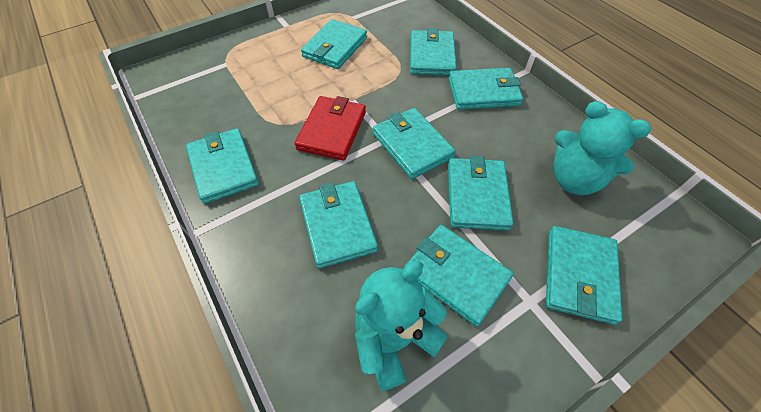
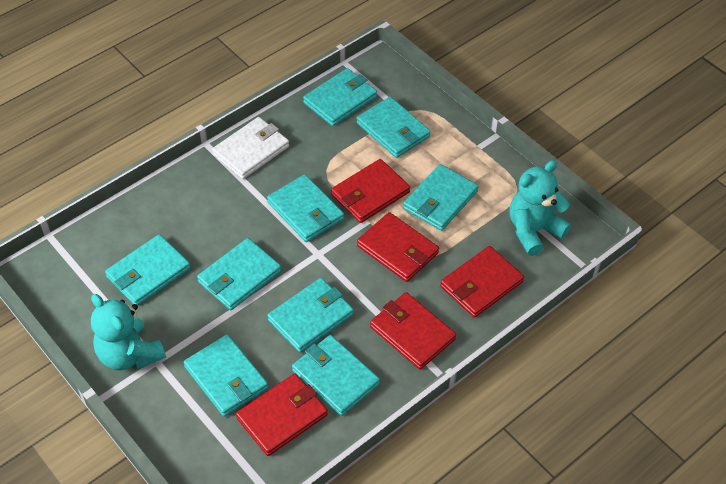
red wallet: [294,96,366,160] = 1 -> [236,374,328,456] [331,159,410,223] [357,212,439,282] [370,292,456,370] [440,246,524,318] = 5
white wallet: none = 0 -> [212,117,289,179] = 1

